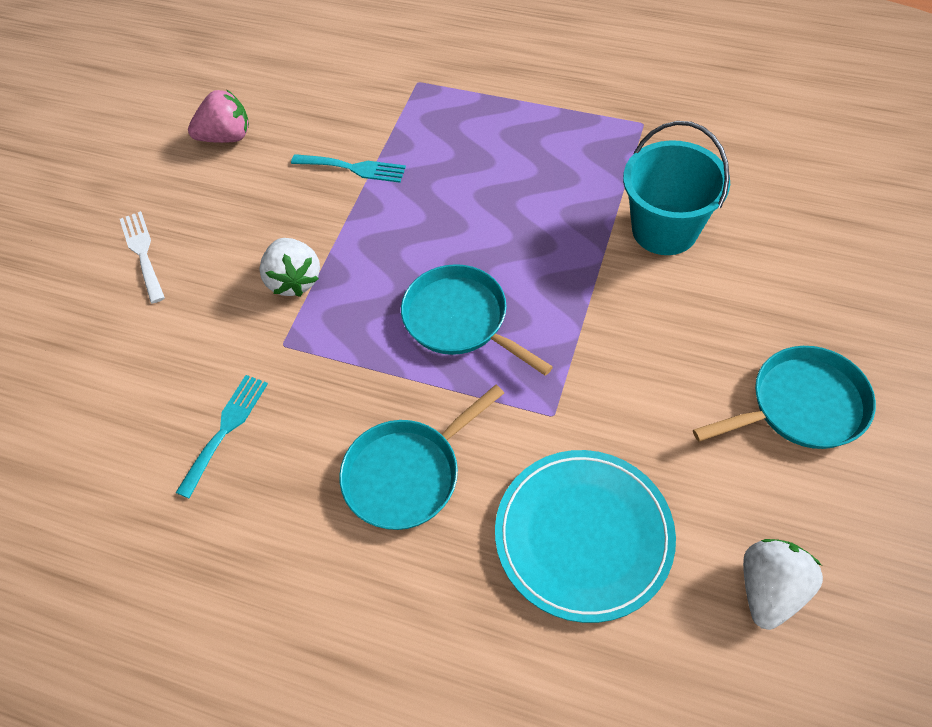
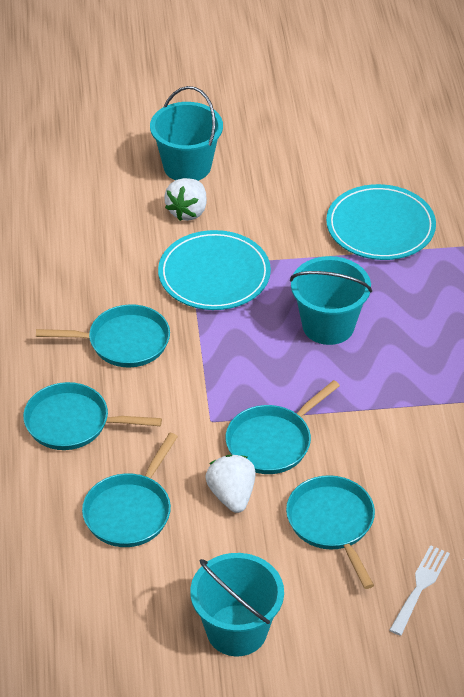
pink strawberry: [188,90,249,143] = 1 -> none = 0
turquoise bucket: [623,121,730,255] = 1 -> [150,86,223,181] [190,553,284,656] [290,256,372,345] = 3
turquoise fork: [176,375,268,499] [291,154,406,183] = 2 -> none = 0
turquoise pan: [339,385,504,530] [401,264,553,376] [693,346,876,449] = 3 -> [23,382,162,450] [36,304,170,367] [82,433,178,547] [225,380,340,474] [286,475,375,589] = 5
turquoise plate: [495,450,676,623] = 1 -> [158,230,271,310] [326,184,436,260] = 2

